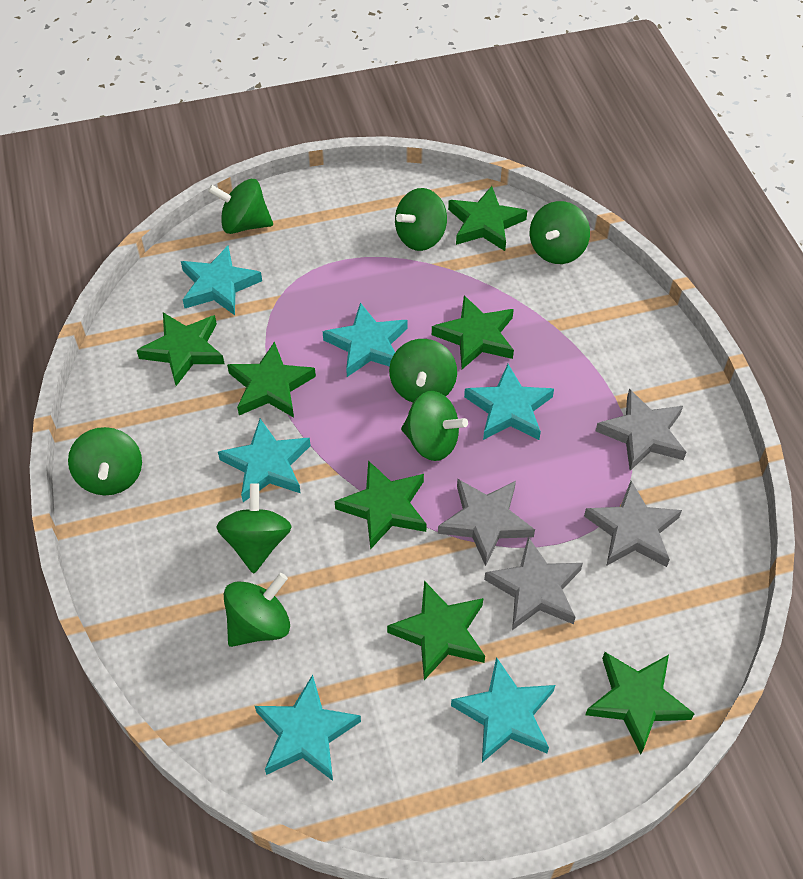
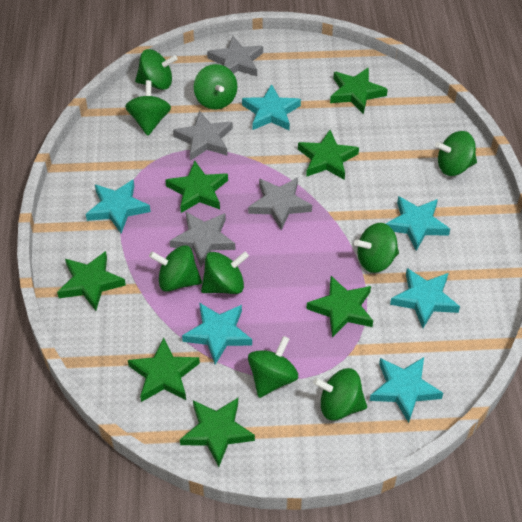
green spinning top: [68,427,142,495] [208,179,273,234] [216,483,291,573] [224,573,290,647] [389,339,457,403] [395,188,447,251] [401,391,468,461] [530,201,590,264] = 8 -> [125,80,171,136] [135,49,178,90] [149,245,202,292] [194,64,237,110] [201,252,249,294] [248,336,298,398] [313,368,367,420] [354,223,399,273] [435,131,477,176] = 9

